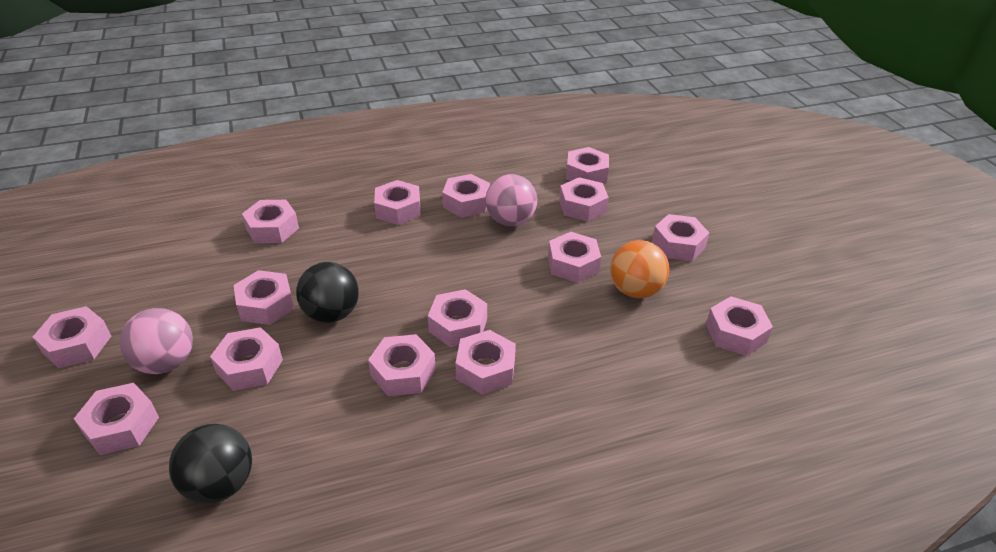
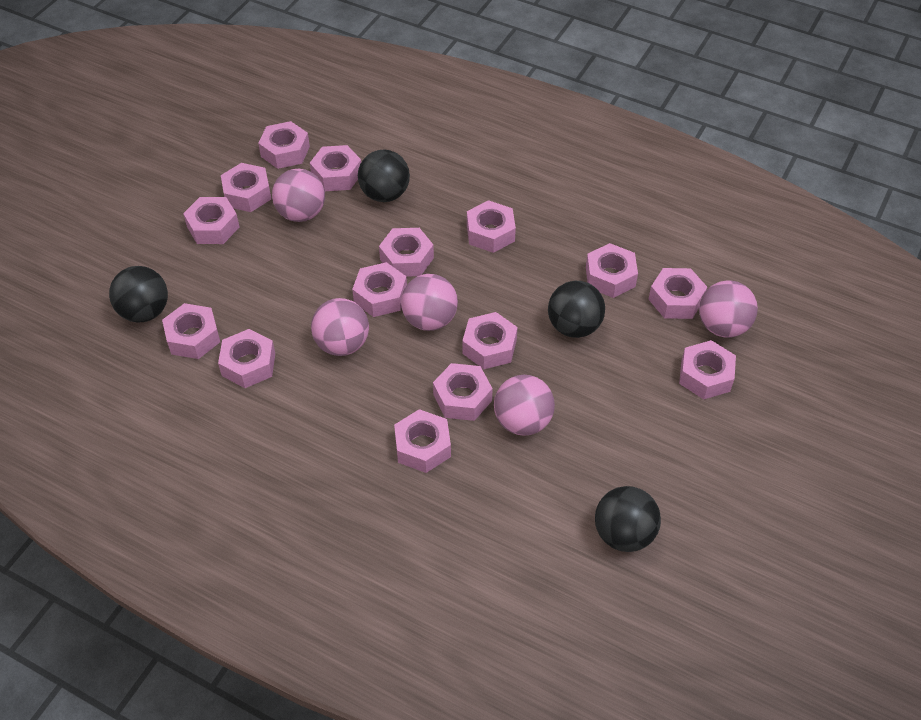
black ball: [169,424,252,504] [296,262,359,323] = 2 -> [109,266,168,322] [358,150,410,202] [548,281,605,338] [595,486,661,552] = 4
orange ball: [610,240,669,298] = 1 -> none = 0
pink ball: [120,308,193,374] [485,174,537,226] = 2 -> [272,169,325,222] [311,298,369,356] [401,274,458,331] [494,375,555,436] [699,280,758,338] = 5

